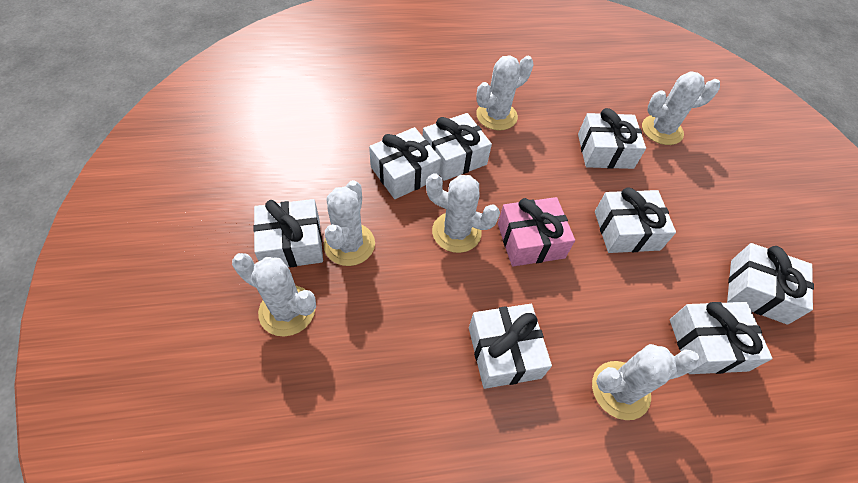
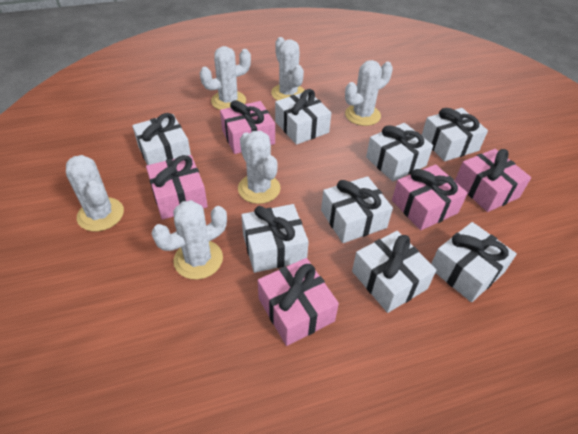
pink gift: [498,197,575,267] = 1 -> [146,155,208,220] [220,100,275,154] [258,258,339,346] [392,164,467,230] [455,149,531,212] = 5

